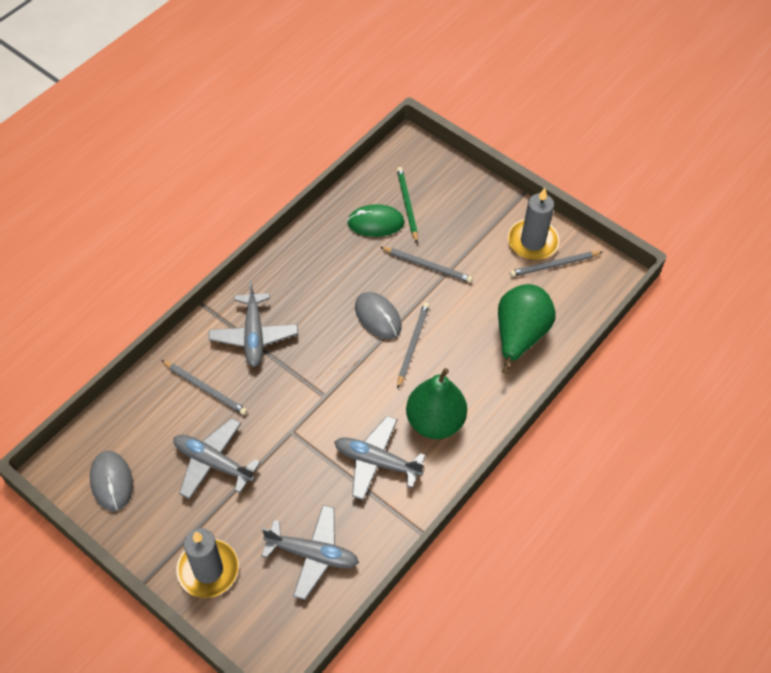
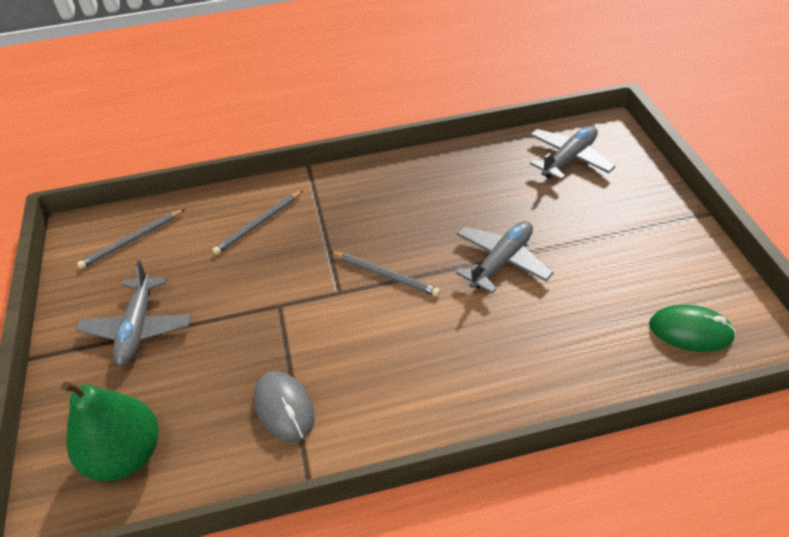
green pear: [406,368,467,439] [498,284,556,374] = 2 -> [61,382,159,481] = 1
green pencil: [397,167,418,243] = 1 -> none = 0
grey candle: [176,528,239,598] [508,188,559,260] = 2 -> none = 0
grey mouse: [90,451,133,511] [355,292,402,339] = 2 -> [254,371,314,442] = 1
grey pencil: [161,360,247,415] [380,247,473,283] [397,302,429,389] [510,251,602,277] = 4 -> [77,209,185,269] [212,190,303,255] [330,251,440,296] = 3
grey plane: [173,418,261,500] [209,281,298,367] [261,505,359,600] [335,416,426,500] = 4 -> [76,260,191,366] [456,221,554,294] [530,126,616,180] = 3

